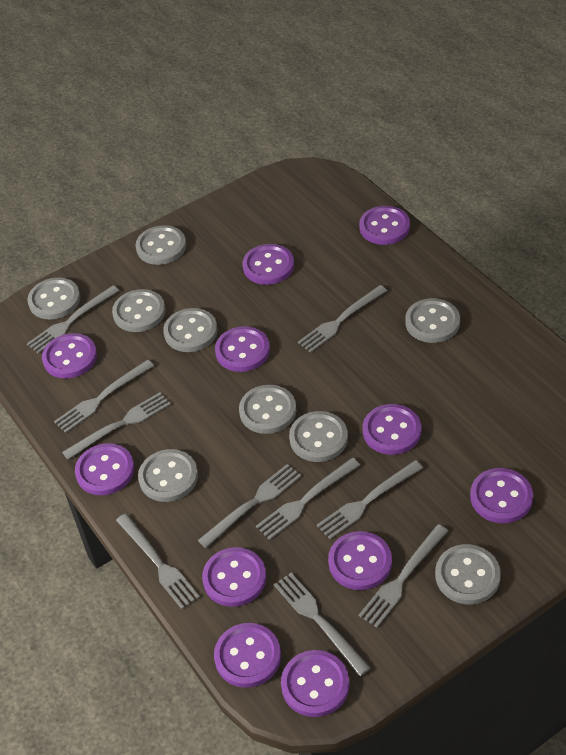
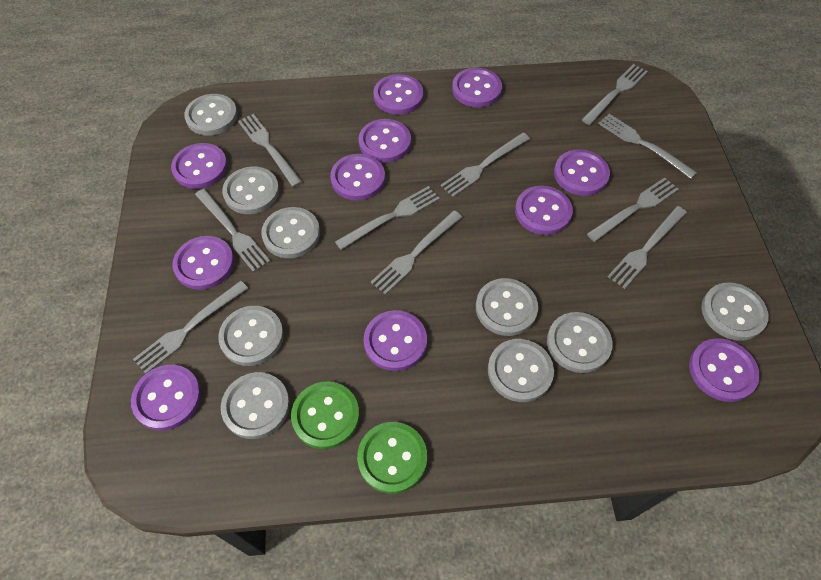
green button: none = 0 -> [291,381,360,449] [357,422,427,494] = 2

